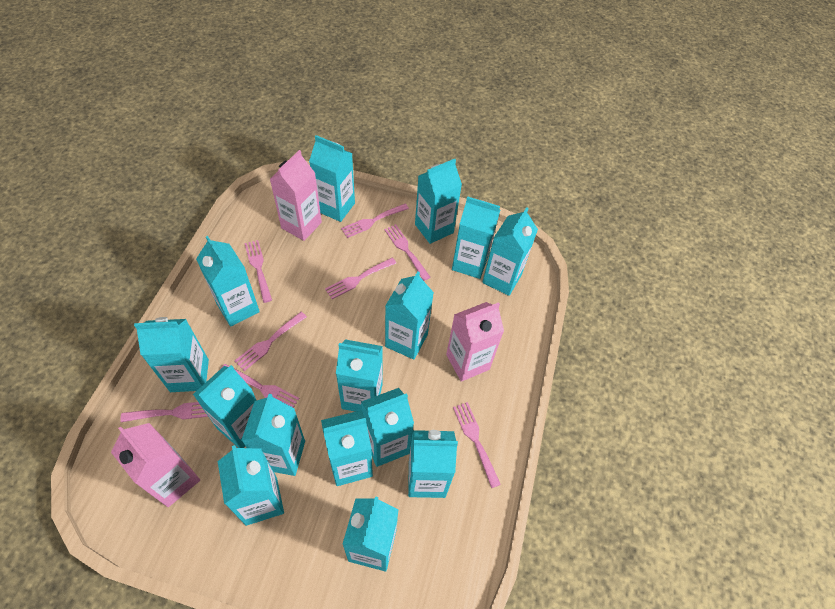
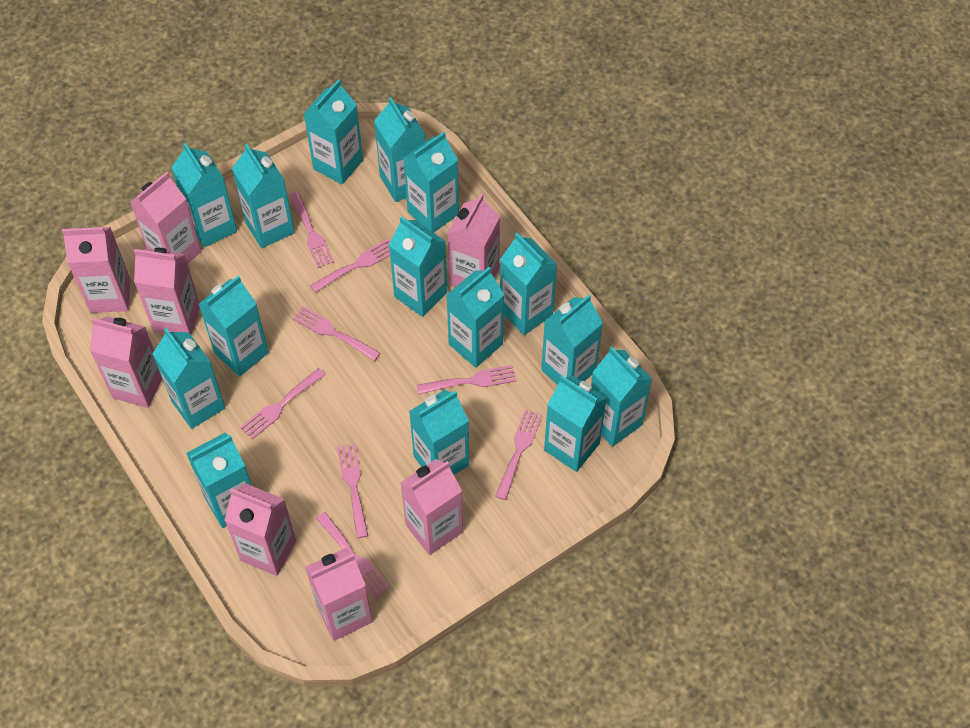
pink carton: [111,423,200,507] [270,150,322,241] [446,302,504,382] = 3 -> [62,227,131,313] [90,317,162,408] [130,172,202,264] [134,248,200,335] [224,483,296,576] [305,548,372,641] [401,459,463,555] [447,194,500,287] = 8

